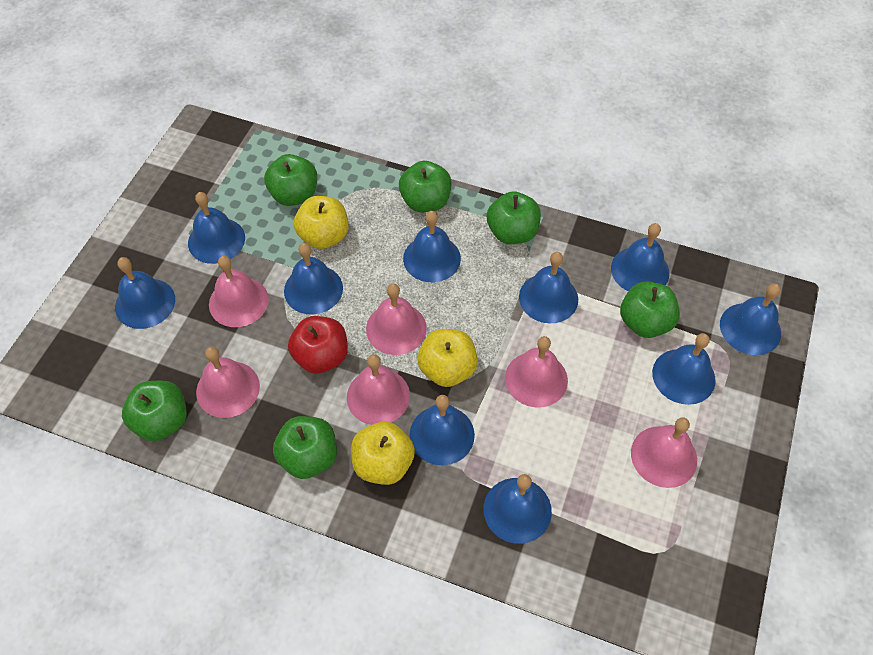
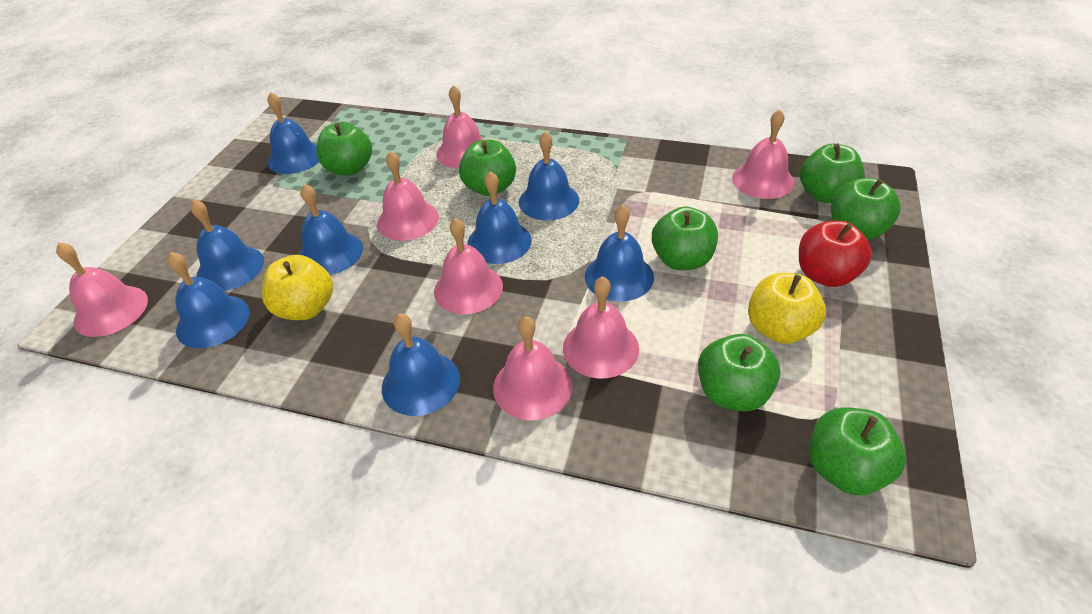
blue bell: [115,257,175,329] [188,192,245,264] [284,243,343,314] [403,211,461,282] [410,395,475,465] [484,474,552,544] [519,252,578,323] [611,223,670,291] [652,333,716,405] [720,284,781,355] = 10 -> [167,252,250,348] [190,199,264,291] [268,92,319,174] [299,184,363,275] [382,313,460,416] [467,171,532,264] [519,131,579,220] [585,204,654,301] = 8
green apple: [122,381,187,441] [264,154,317,206] [273,416,337,479] [399,161,452,212] [487,191,541,244] [620,281,680,338] = 6 -> [316,122,372,176] [459,140,516,196] [652,207,718,270] [698,334,780,412] [800,144,865,203] [809,407,906,495] [831,178,901,240] = 7
pink bell: [196,347,260,418] [209,256,269,327] [347,354,410,425] [366,284,427,355] [505,336,568,408] [631,418,697,488] = 6 -> [56,242,148,337] [377,151,439,241] [434,218,503,314] [436,85,484,168] [493,316,573,420] [563,276,639,379] [732,109,795,199] = 7
yellow apple: [294,196,349,249] [351,422,415,485] [418,329,478,387] = 3 -> [262,255,333,320] [748,273,826,344] = 2

